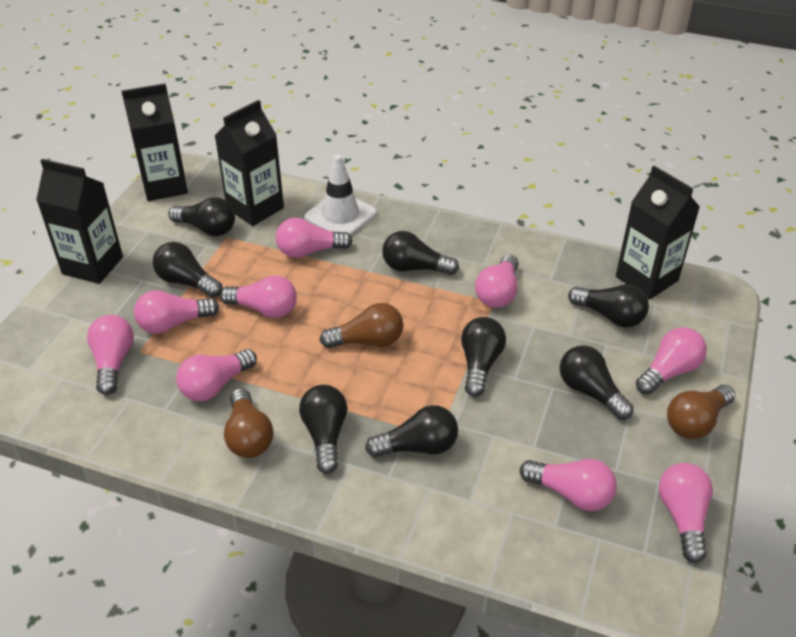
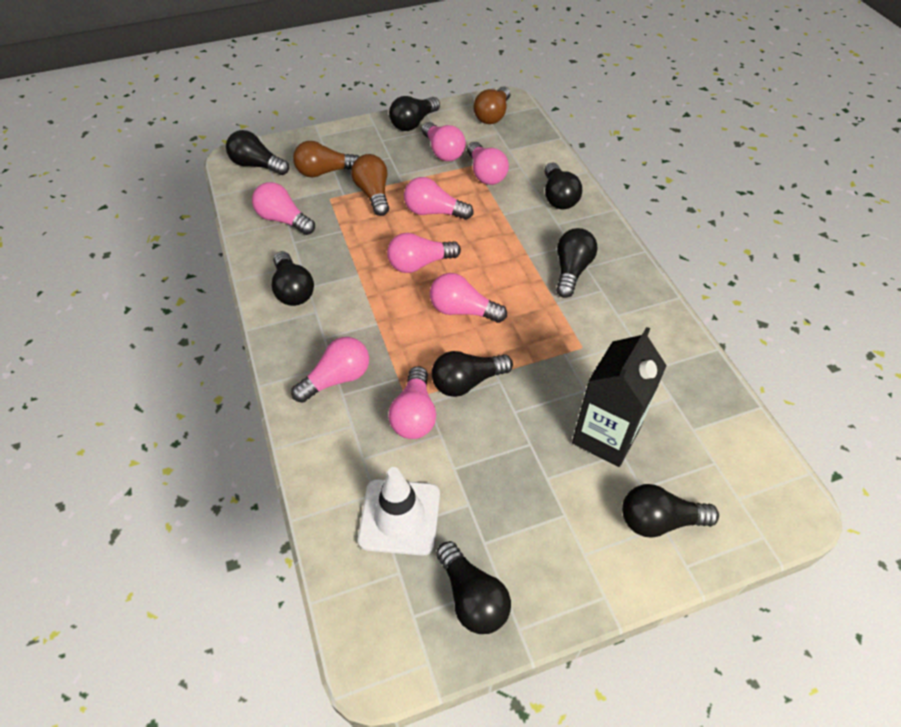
black carton: [36,159,123,284] [121,83,188,201] [215,100,284,226] [616,166,700,300] = 4 -> [572,327,667,467] = 1
pink light bulb: [87,315,134,395] [134,290,219,334] [176,349,257,401] [220,275,297,318] [276,218,353,258] [475,255,519,308] [520,459,617,511] [636,327,707,395] [659,463,713,563] = 9 -> [252,182,315,235] [291,337,369,403] [387,233,461,273] [388,366,436,439] [404,177,474,220] [422,122,466,161] [430,273,507,323] [467,142,509,185] = 8

